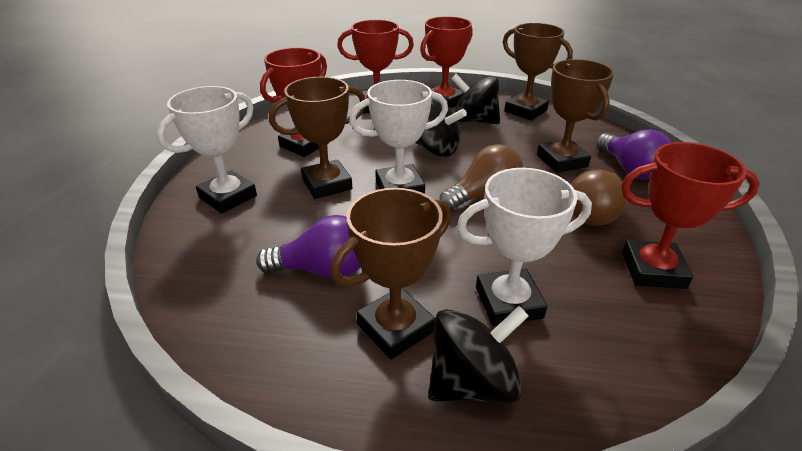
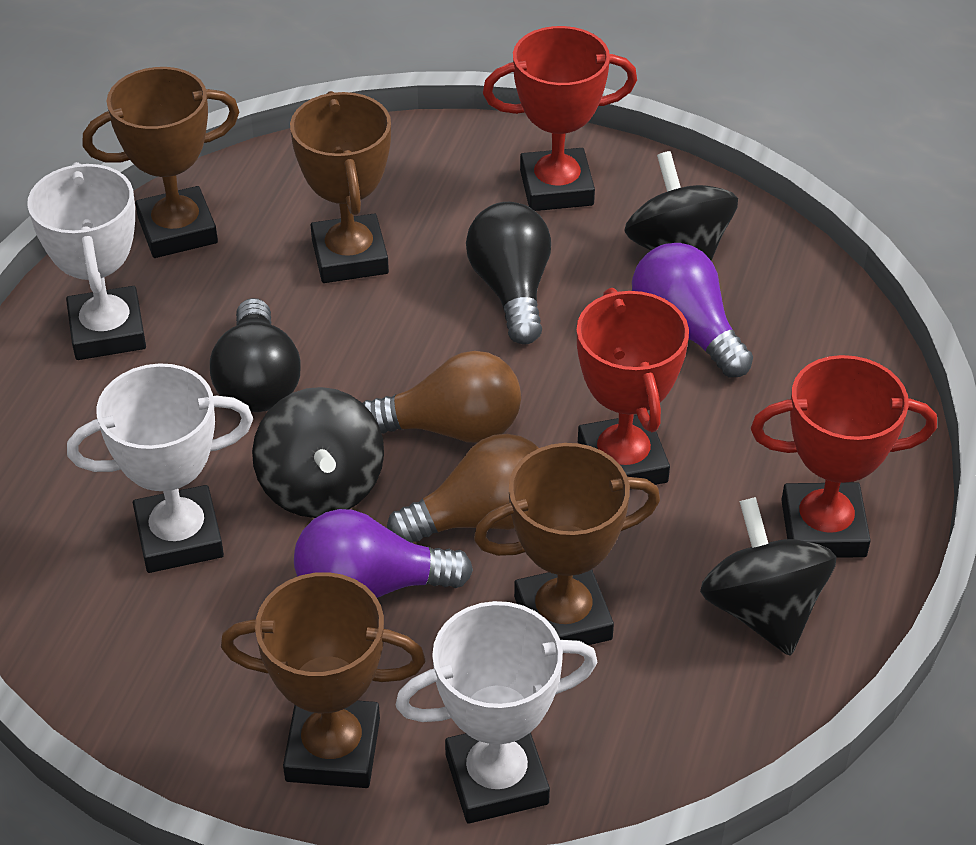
black light bulb: none = 0 -> [210,298,301,412] [466,202,551,344] = 2
red trophy: [260,48,329,157] [337,20,414,113] [420,16,473,109] [621,142,760,289] = 4 -> [483,26,637,211] [577,288,689,485] [751,355,937,558] = 3

